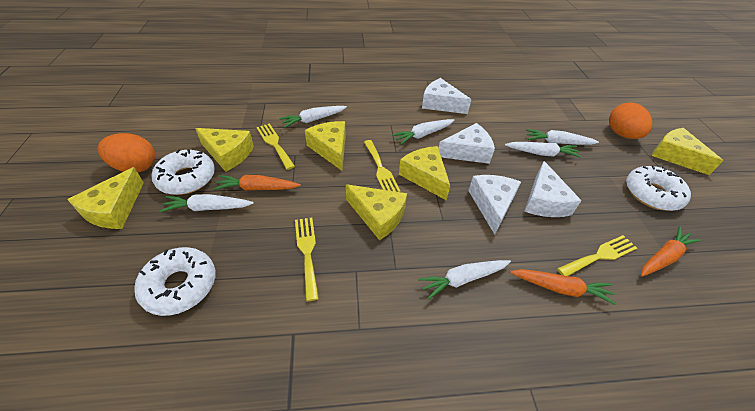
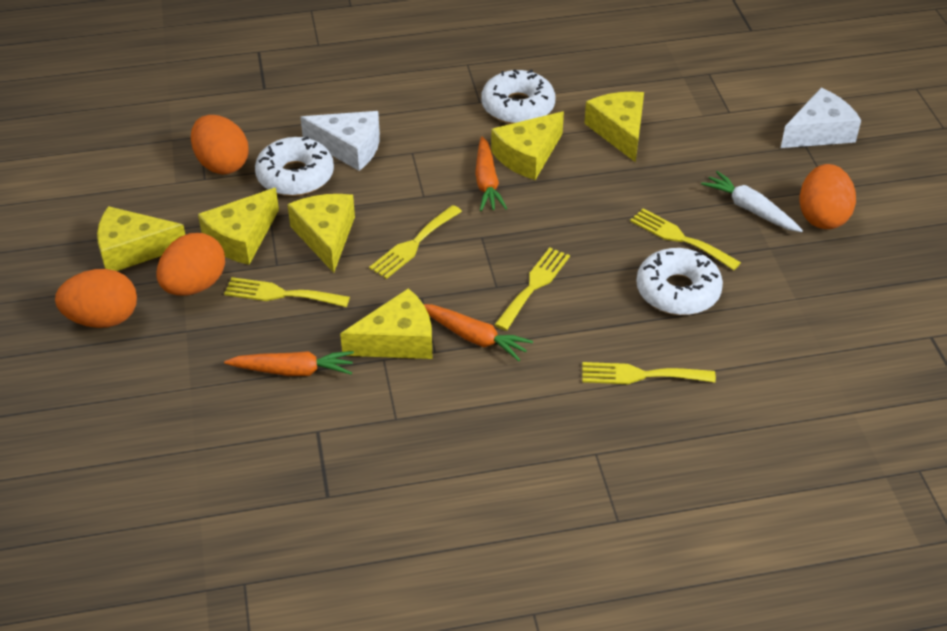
orange egg: [98,133,155,173] [609,103,652,139] = 2 -> [55,269,137,328] [157,233,225,295] [191,115,249,174] [800,164,856,229] = 4
white carrot: [160,194,254,212] [279,106,347,128] [392,119,454,145] [418,260,511,300] [505,142,581,158] [526,129,599,145] = 6 -> [701,171,803,232] = 1
white cheese: [422,78,471,114] [439,123,495,164] [468,175,521,235] [524,161,582,217] = 4 -> [300,111,380,171] [781,88,861,148] = 2
yellow fork: [256,123,295,170] [295,218,319,301] [364,140,401,192] [557,235,637,276] = 4 -> [224,277,350,307] [369,205,462,279] [494,248,570,331] [582,362,716,384] [630,208,741,270] = 5

